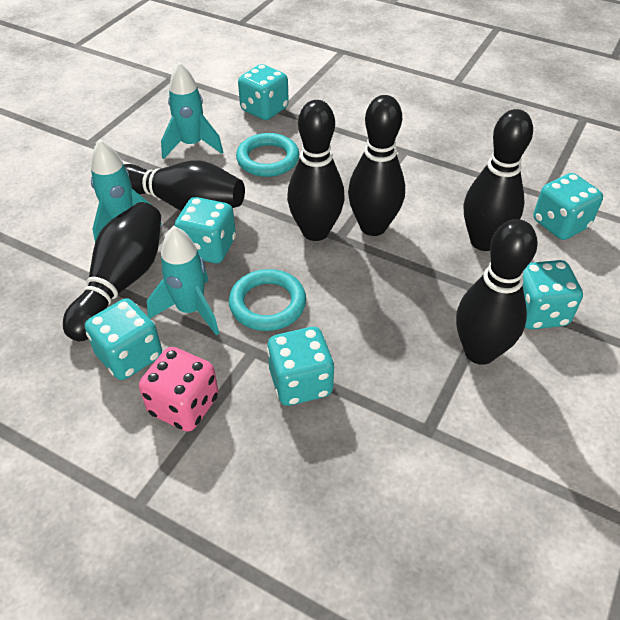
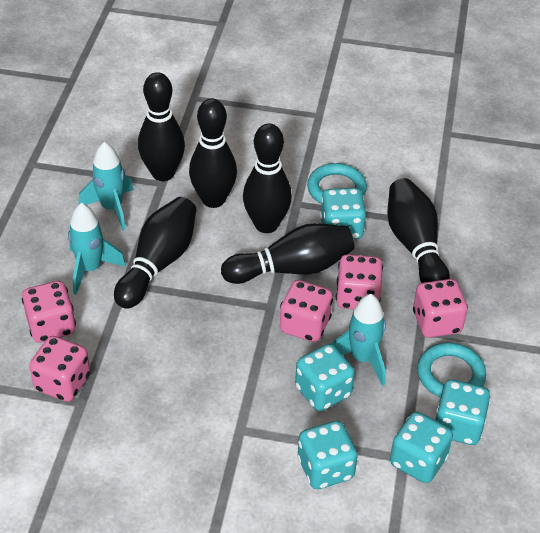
pink dice: [139,347,219,432] = 1 -> [22,281,76,342] [29,336,90,402] [280,280,333,342] [336,254,383,309] [413,279,468,338] = 5
turquoise dice: [85,298,162,380] [175,197,236,263] [238,64,289,120] [267,327,335,406] [523,260,583,329] [533,173,603,240] = 6 -> [295,344,355,411] [297,421,358,489] [320,188,366,239] [390,412,453,483] [436,379,491,445] = 5

